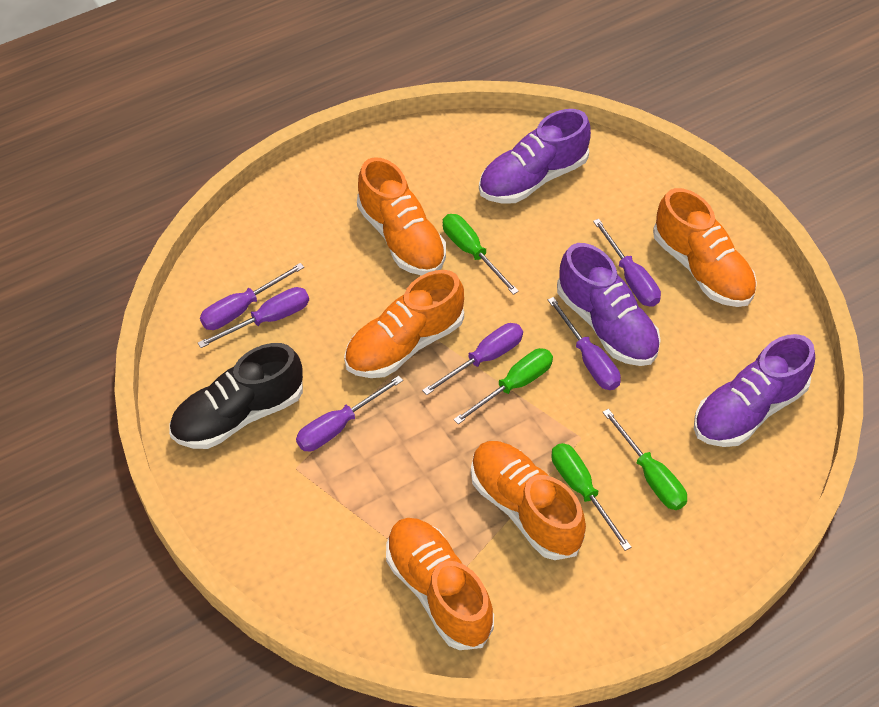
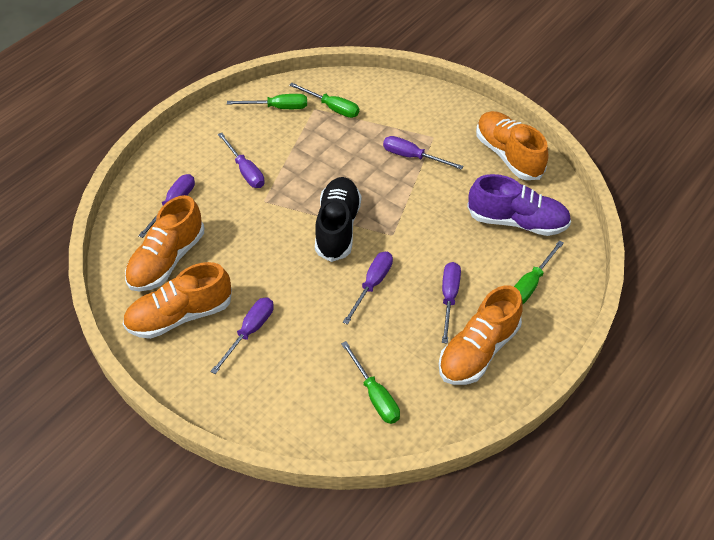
orange shoe: [344,270,464,378] [357,157,446,275] [386,518,494,650] [471,441,586,560] [653,188,757,307] = 5 -> [123,262,232,339] [125,195,204,291] [439,285,523,385] [476,111,548,180] = 4
purple shoe: [479,109,591,204] [557,243,661,366] [694,334,815,447] = 3 -> [467,174,571,236] = 1

